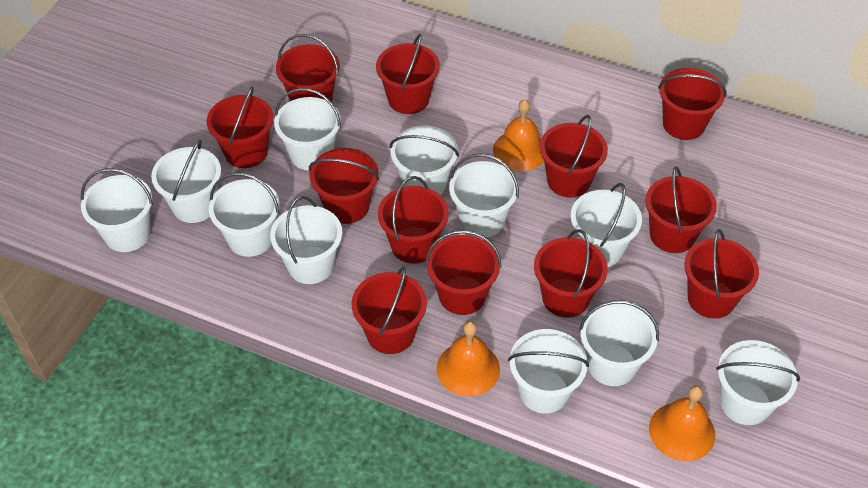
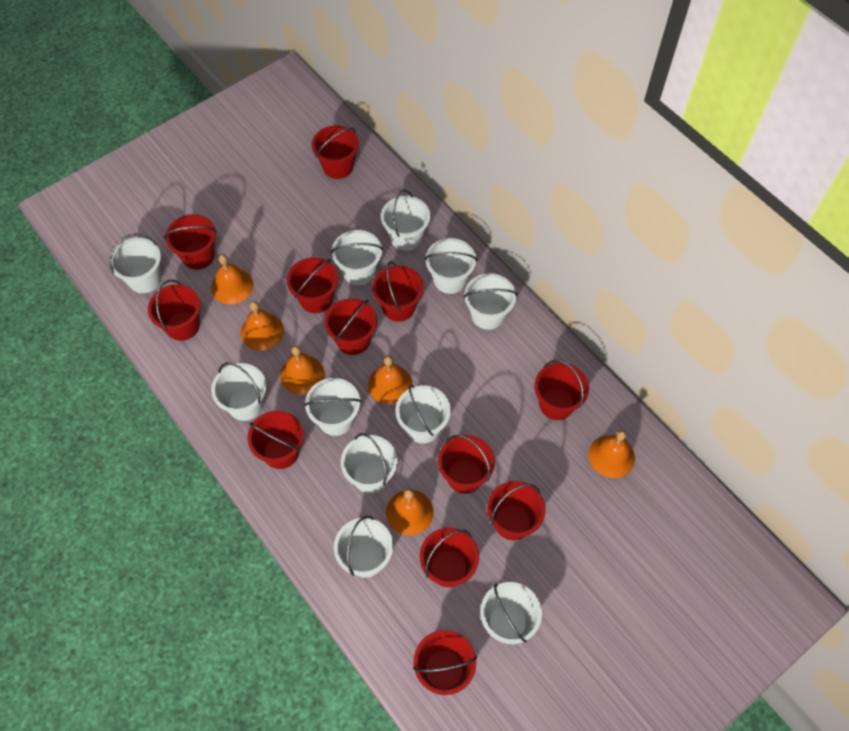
orange bell: [437,321,500,397] [493,99,544,171] [649,385,715,461] = 3 -> [211,254,253,304] [241,301,284,351] [280,346,324,395] [368,356,412,405] [386,488,434,535] [588,430,635,478] = 6

